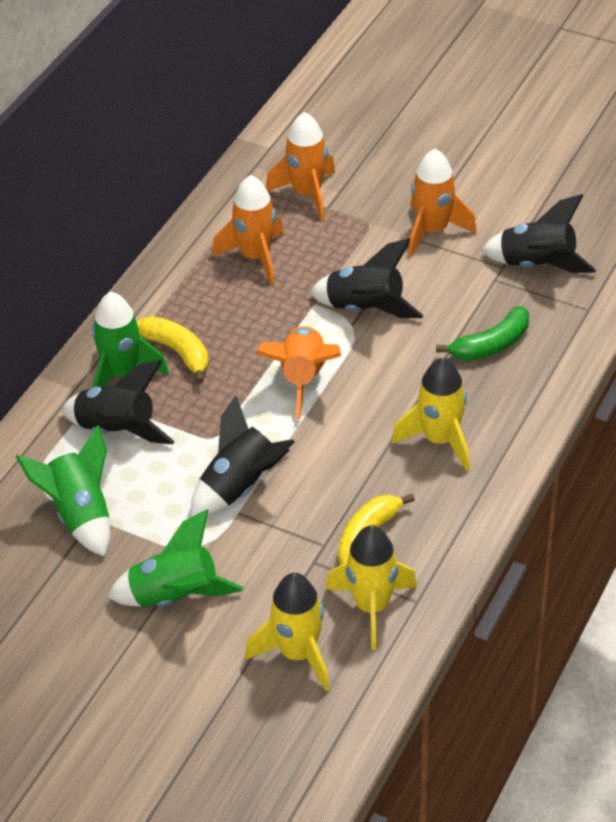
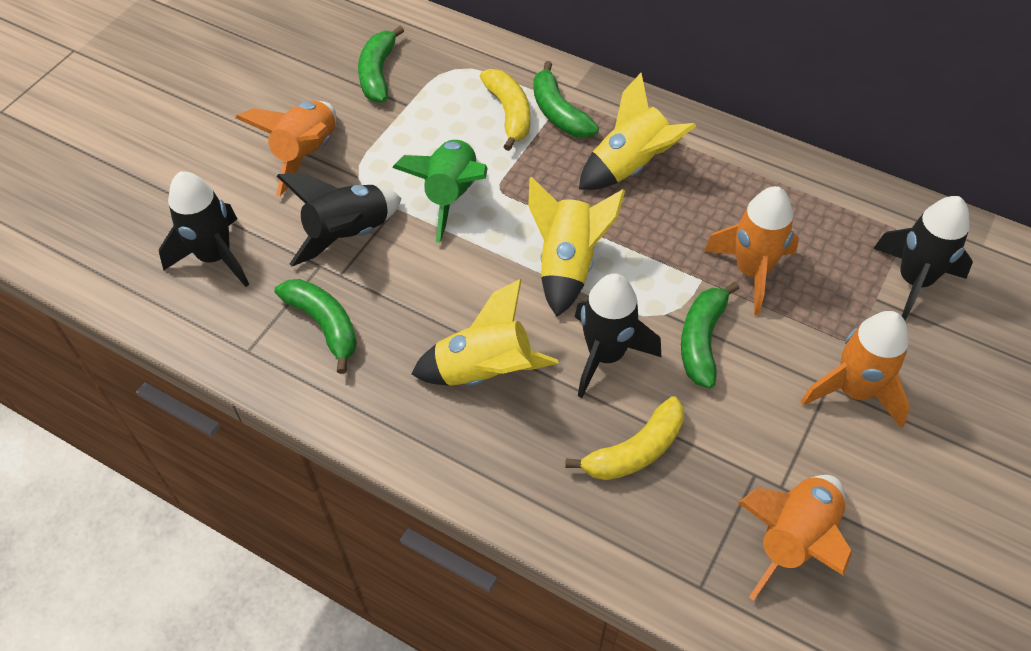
green banana: [436,306,529,361] = 1 -> [274,279,357,374] [358,26,404,103] [533,61,599,138] [681,282,740,388] = 4
green rocket: [16,425,111,557] [92,292,169,387] [108,510,243,607] = 3 -> [392,139,487,243] = 1

